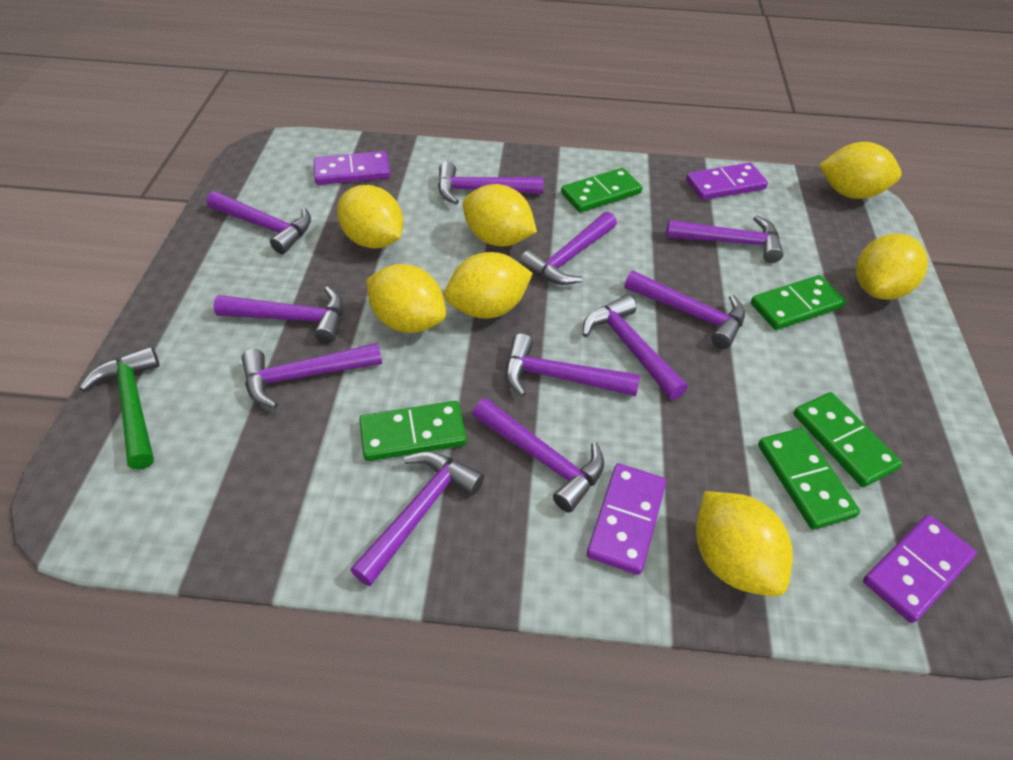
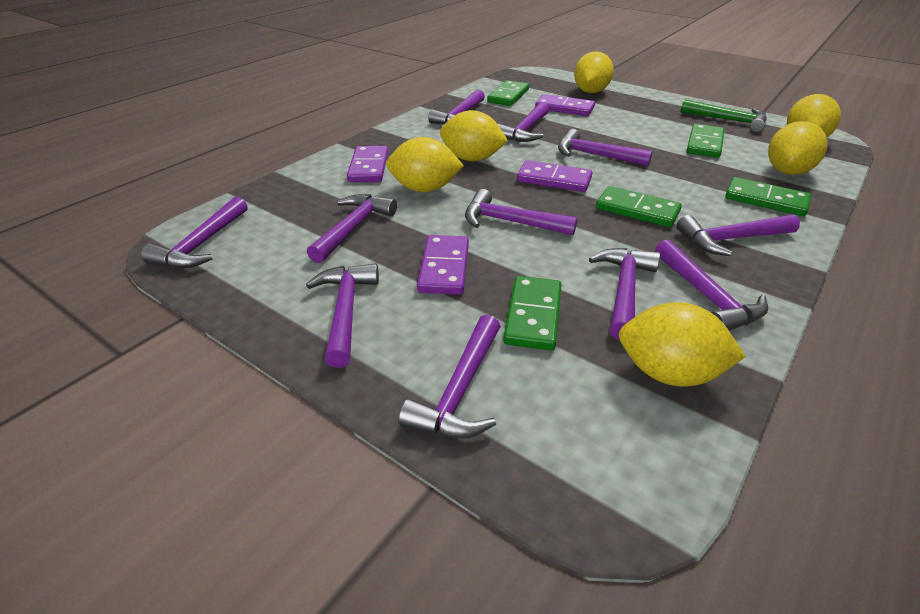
yellow lemon: [337,185,403,249] [366,264,446,333] [444,252,533,319] [463,184,537,246] [696,491,793,596] [819,142,902,199] [856,233,928,300] = 7 -> [386,137,464,192] [440,110,508,161] [574,51,614,93] [619,302,746,387] [768,121,828,175] [787,94,841,137] = 6

